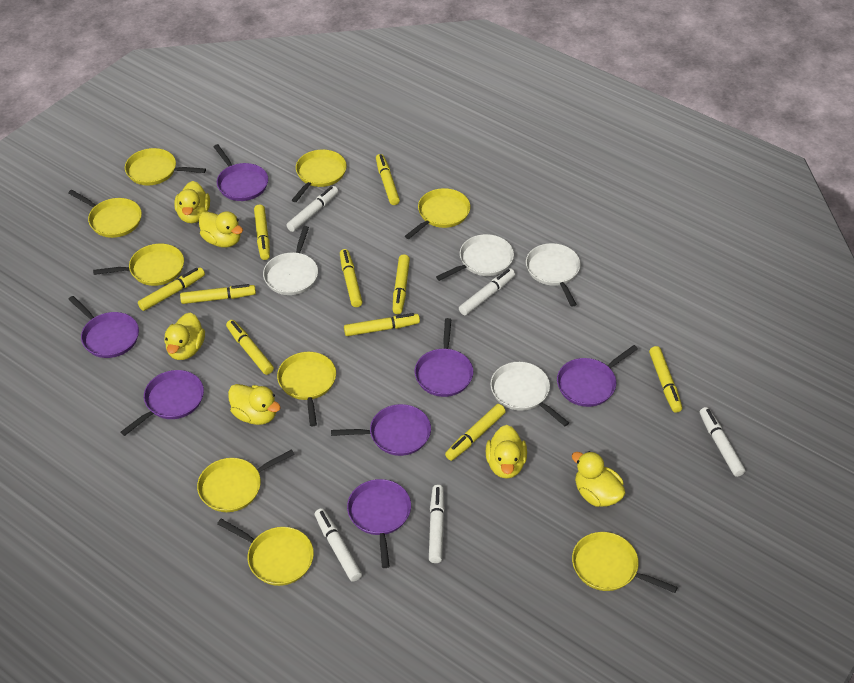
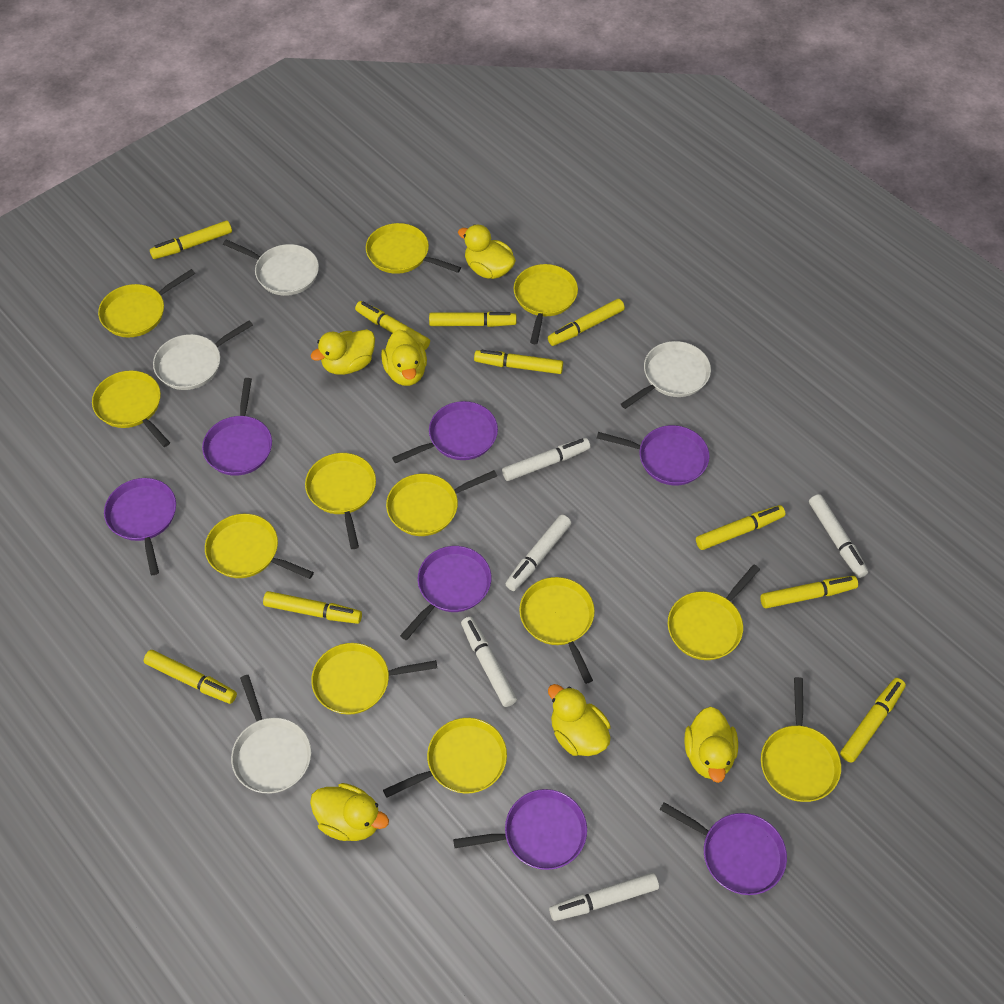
yellow pan: [68,190,142,238] [93,244,184,286] [125,148,206,185] [197,449,295,512] [217,519,314,586] [277,352,336,427] [292,150,347,202] [405,188,471,239] [572,532,678,593] = 9 -> [92,370,170,447] [98,269,195,337] [205,514,314,579] [305,453,376,549] [311,643,437,715] [366,223,461,274] [383,718,507,798] [386,470,497,536] [513,264,578,344] [519,577,595,684] [668,565,760,660] [761,677,841,802] = 12

